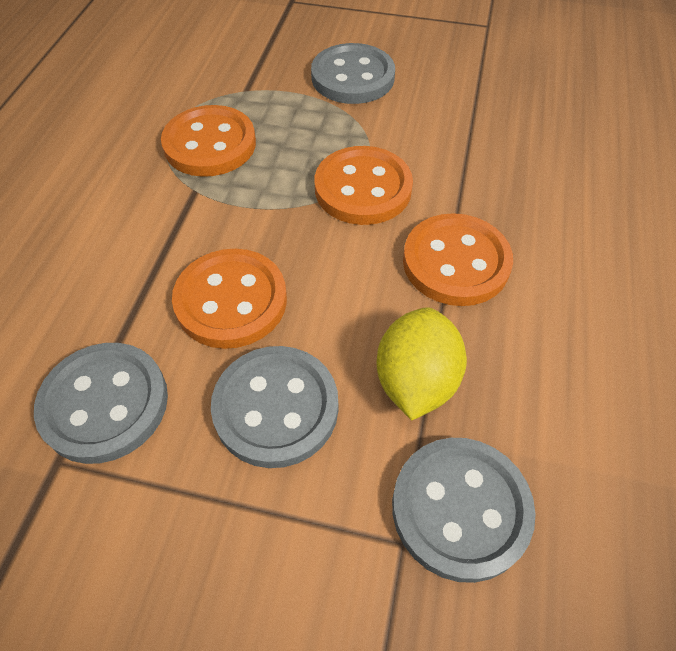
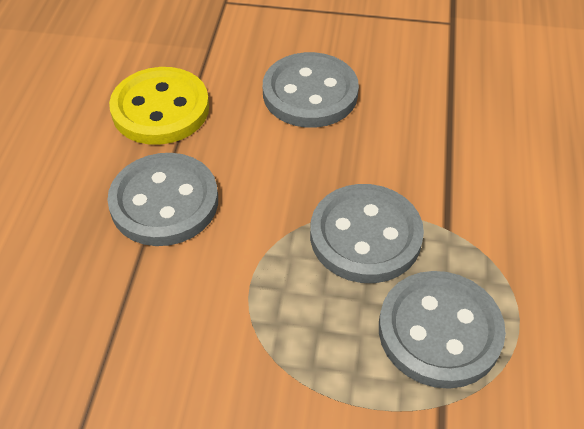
orange button: [161,105,256,177] [172,249,287,349] [314,146,413,225] [403,213,513,306] = 4 -> none = 0
yellow button: none = 0 -> [109,67,209,145] = 1
yellow lemon: [376,307,467,420] = 1 -> none = 0

